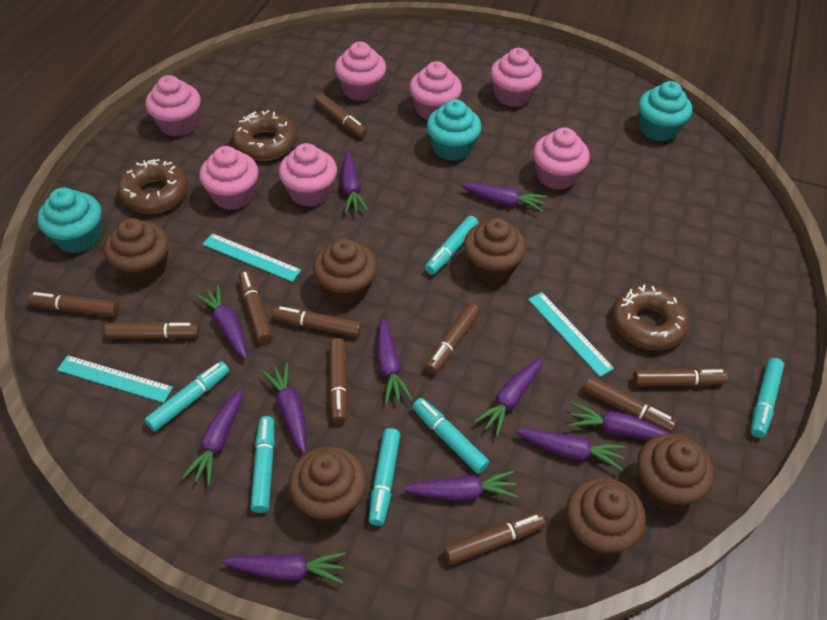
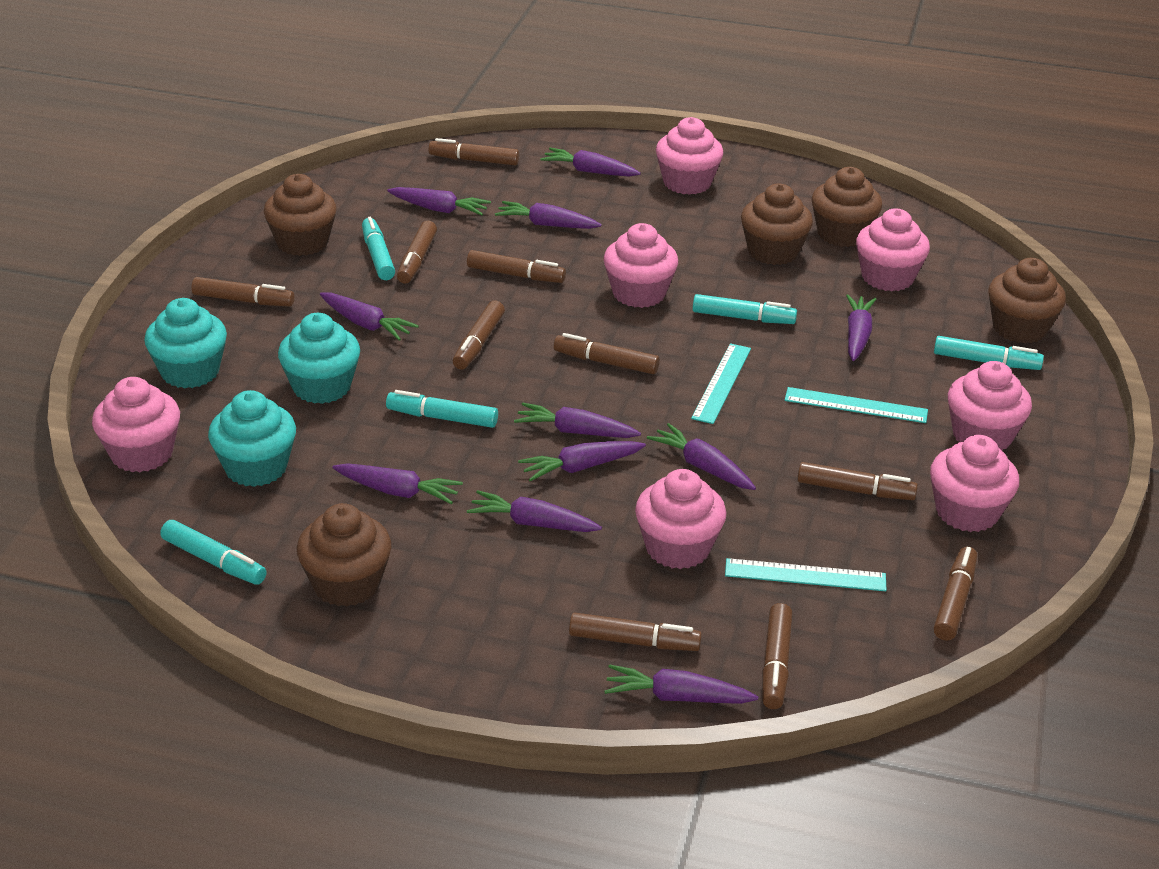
brown cupcake: [104,218,169,285] [289,446,367,524] [313,238,377,305] [464,218,526,284] [566,477,646,557] [637,434,714,510] = 6 -> [264,174,336,256] [297,503,391,607] [741,184,813,265] [811,167,882,247] [988,258,1066,344] = 5
brown donut: [118,159,189,214] [232,110,297,161] [611,284,690,351] = 3 -> none = 0
turquoise marker: [145,361,229,432] [250,416,275,513] [369,428,400,526] [413,398,489,474] [425,216,479,275] [751,358,784,438] = 6 -> [160,520,267,585] [362,217,395,280] [386,390,498,428] [693,294,797,324] [934,336,1044,370] = 5

